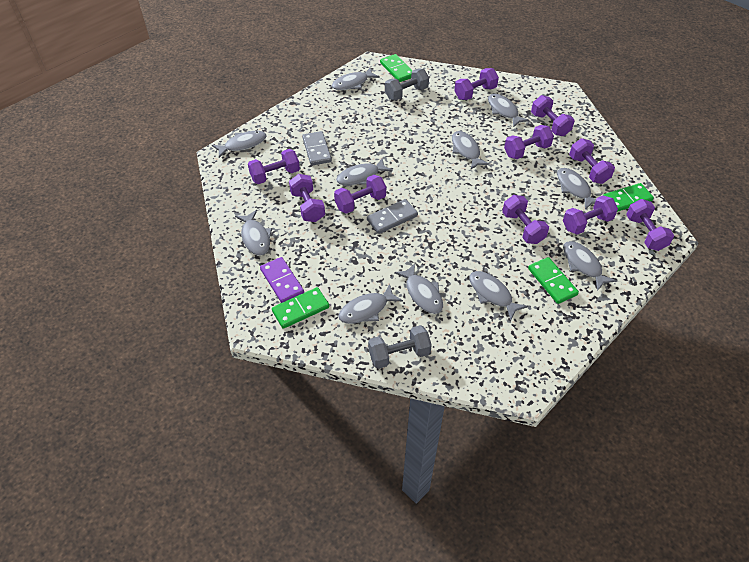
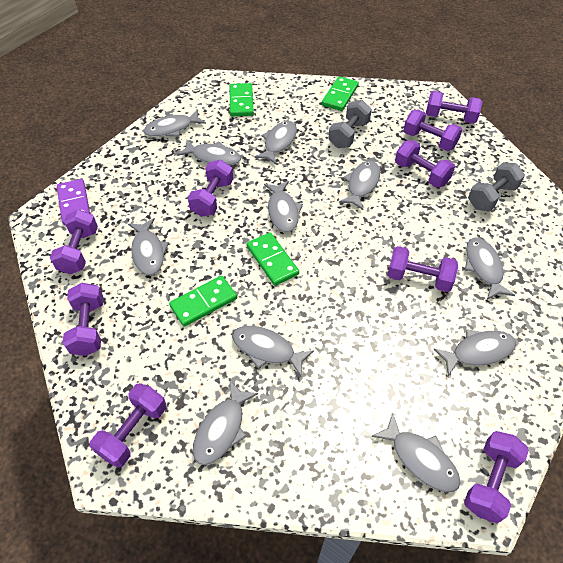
grey domino: [302,131,332,166] [367,199,418,234] = 2 -> none = 0
purple dumbbell: [248,149,300,184] [289,174,325,222] [334,175,386,214] [454,68,499,100] [502,195,549,244] [504,125,554,159] [531,95,574,136] [563,196,618,235] [569,138,615,184] [626,199,674,251] = 10 -> [50,210,98,274] [63,283,103,356] [90,383,166,468] [187,160,233,217] [388,246,458,292] [395,140,455,188] [403,110,462,151] [426,91,482,124] [464,431,529,523] = 9

